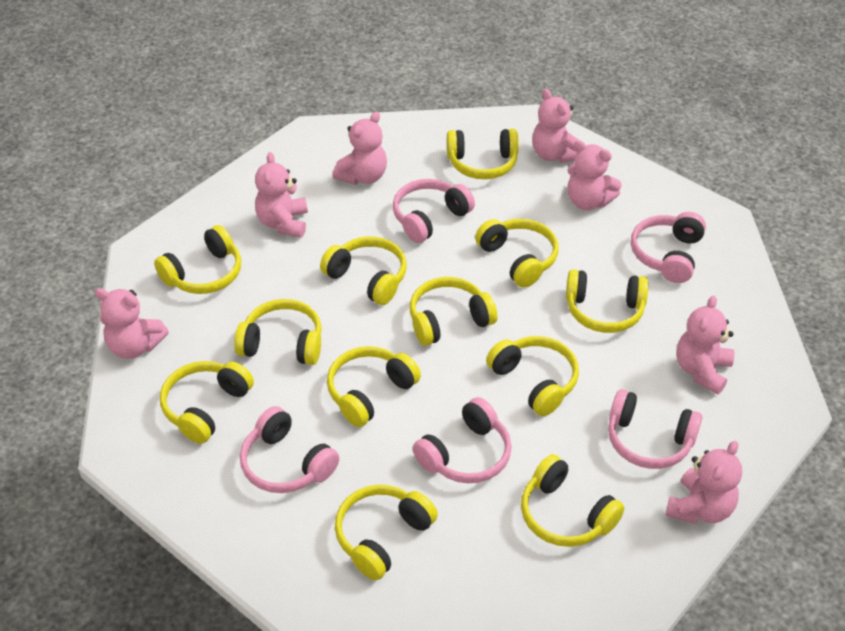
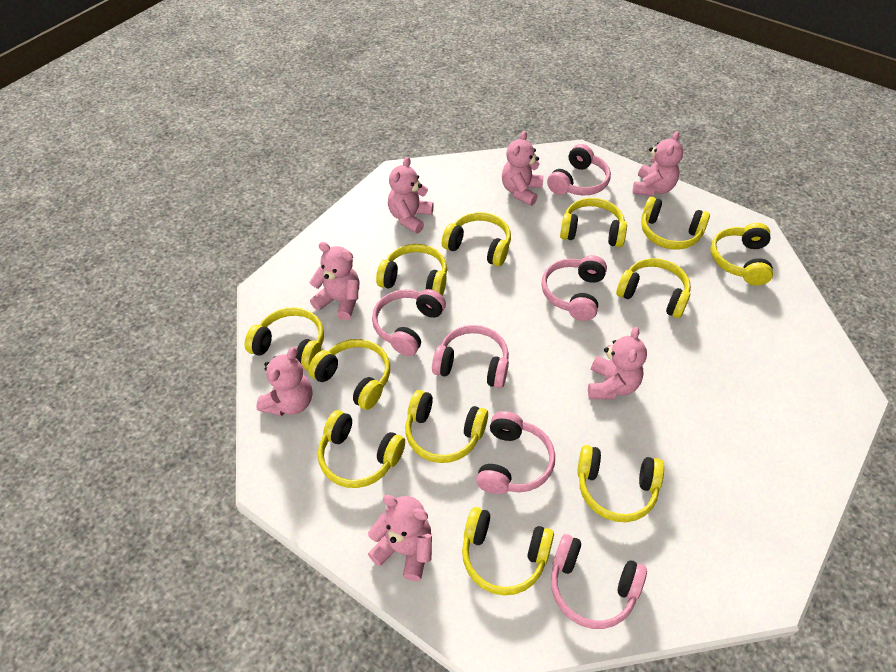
pink headphones: [240,406,339,493] [393,179,475,243] [413,397,512,483] [608,389,702,469] [631,212,706,283] = 5 -> [372,289,446,356] [432,325,509,388] [476,411,555,494] [541,255,607,321] [547,144,611,195] [551,534,647,629] = 6

